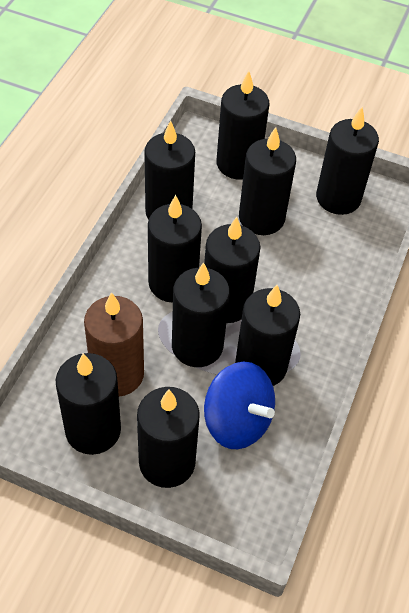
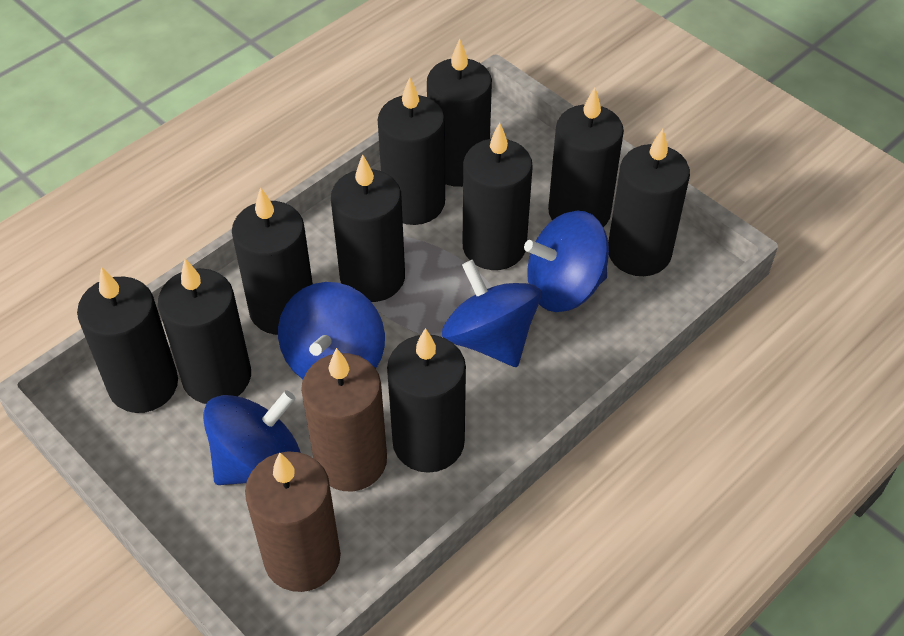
blue spinning top: [204,362,275,449] = 1 -> [203,390,301,485] [278,282,385,379] [442,260,541,367] [524,211,609,312] = 4
brown candle: [84,292,144,396] = 1 -> [245,452,341,592] [301,348,387,491] = 2

